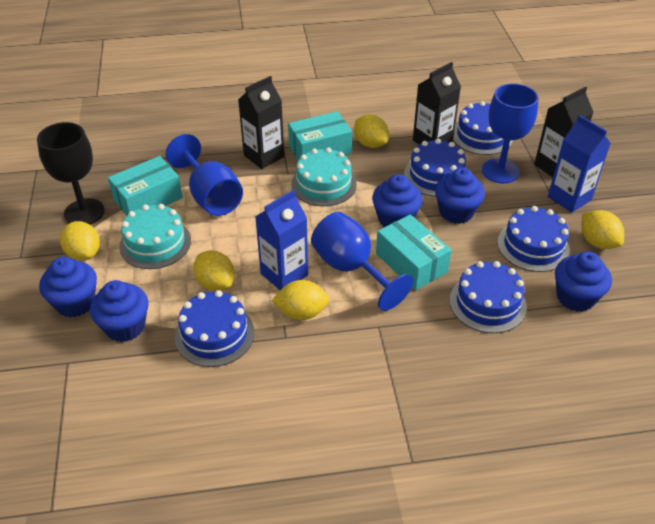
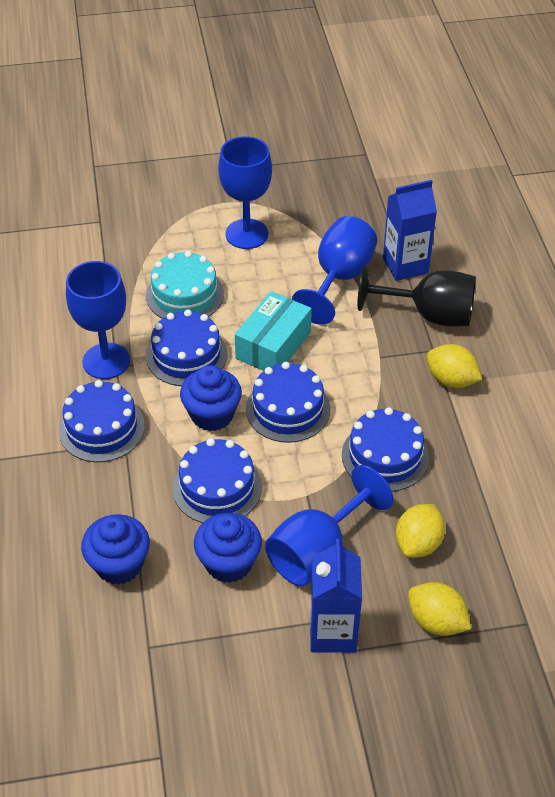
black carton: [238,76,284,169] [413,62,461,145] [534,87,594,177] = 3 -> none = 0
blue cupcake: [39,257,97,317] [90,280,148,342] [372,174,422,227] [435,168,485,224] [555,251,612,312] = 5 -> [81,514,150,585] [180,365,242,431] [194,513,262,583] = 3
blue goblet: [166,134,243,216] [311,212,413,311] [482,83,538,183] = 3 -> [66,261,130,379] [218,136,272,249] [265,465,394,587] [292,216,377,325] = 4
turquoise box: [108,156,183,216] [288,111,352,161] [376,214,452,290] = 3 -> [235,291,312,371] = 1
turquoise cake: [119,204,191,269] [291,147,357,206] = 2 -> [146,251,224,318] = 1
yellow lemon: [60,221,100,261] [193,250,235,291] [272,280,330,320] [354,115,389,148] [581,210,624,249] = 5 -> [396,504,445,558] [408,582,471,636] [426,344,482,388] = 3

